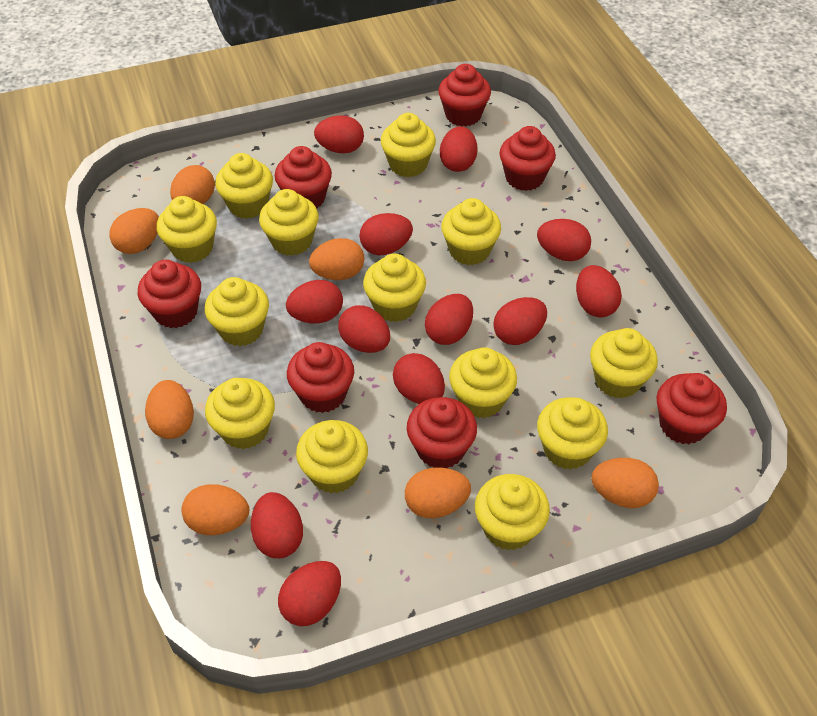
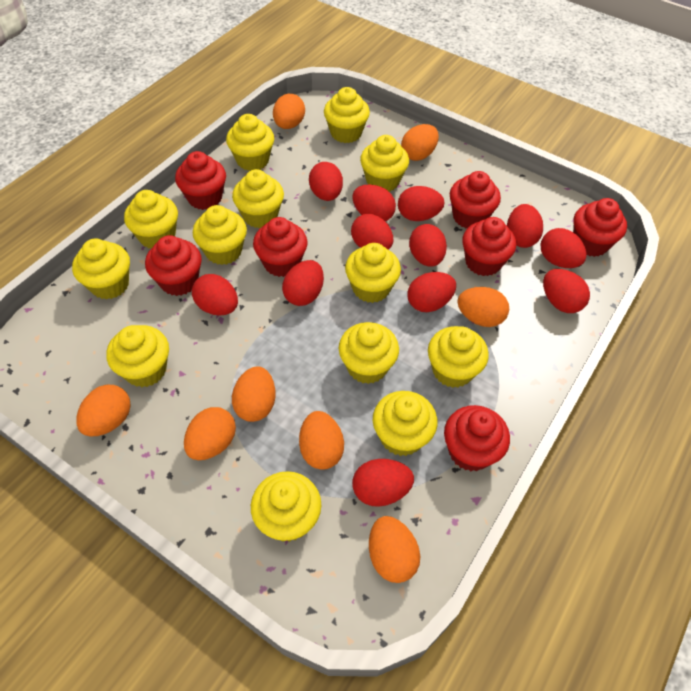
orange egg: [109,208,159,254] [145,380,194,439] [170,165,215,204] [181,484,249,535] [309,238,364,280] [405,467,471,518] [591,458,659,508] = 7 -> [76,385,131,436] [184,407,236,460] [232,366,276,422] [273,94,305,129] [299,411,344,470] [369,516,420,583] [401,124,439,161] [457,287,509,327] = 8

